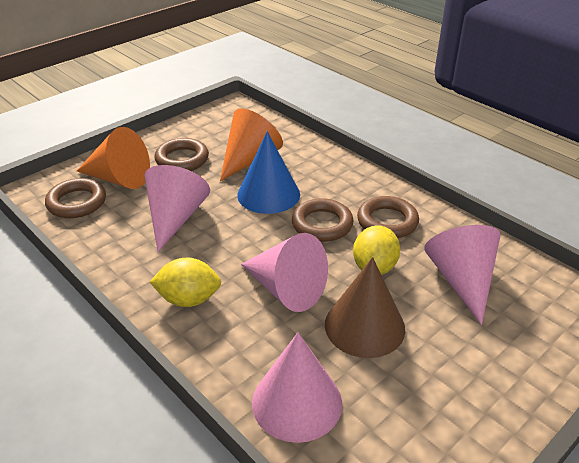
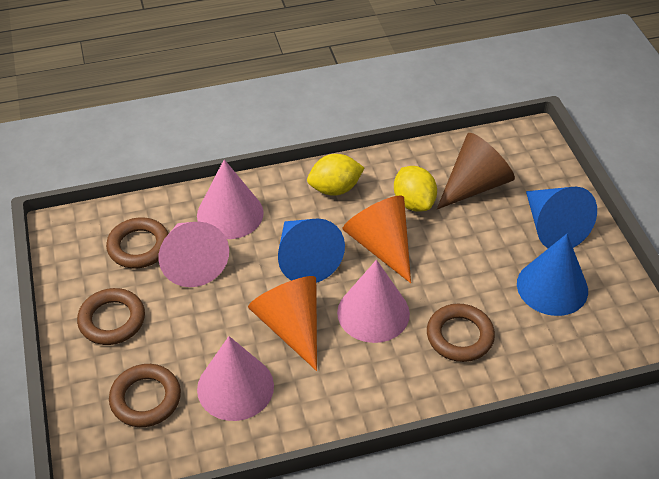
blue cone: [237,131,300,214] = 1 -> [278,218,345,283] [517,234,588,316] [526,187,597,248] = 3

